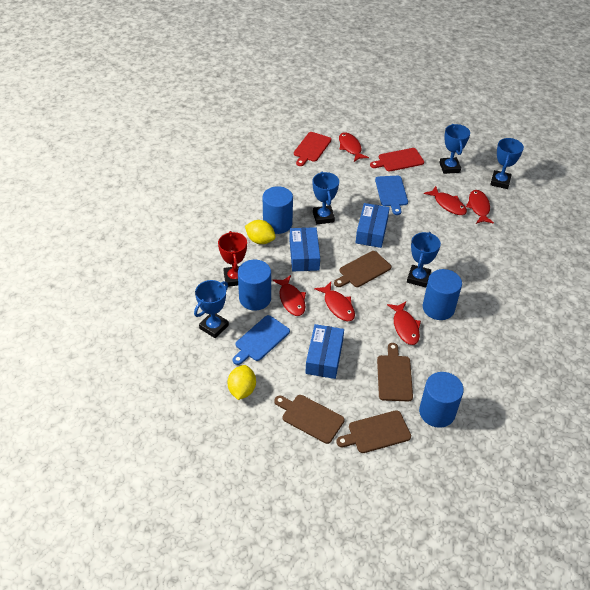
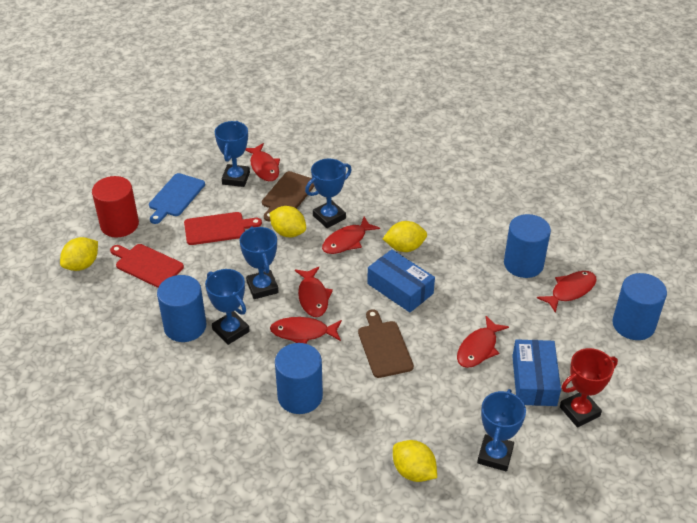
blue box: [290,227,320,271] [305,324,344,379] [356,203,390,248] = 3 -> [367,249,435,312] [512,339,561,406] = 2
blue cutting board: [233,315,290,365] [375,176,408,215] = 2 -> [149,173,205,224] = 1
brown cutting board: [274,395,345,444] [334,251,391,287] [336,410,411,453] [377,343,413,402] = 4 -> [262,171,315,221] [358,309,414,378] = 2
red cylinder: none = 0 -> [92,176,139,238] = 1
yellow lemon: [227,365,256,400] [245,220,276,244] = 2 -> [60,237,98,271] [270,206,306,237] [383,221,427,252] [393,440,437,482] = 4

